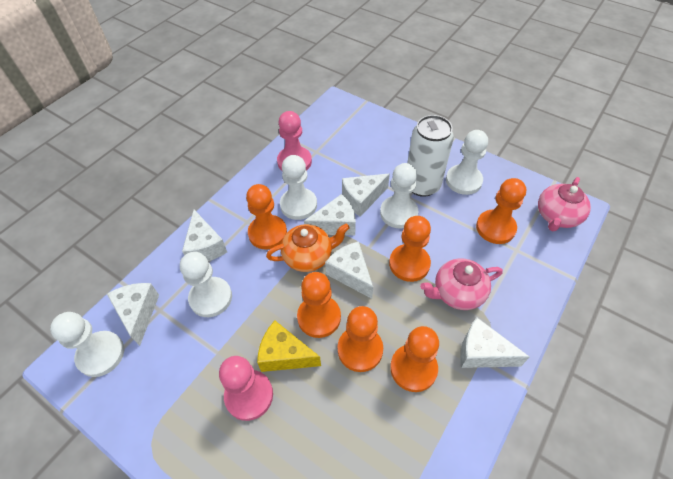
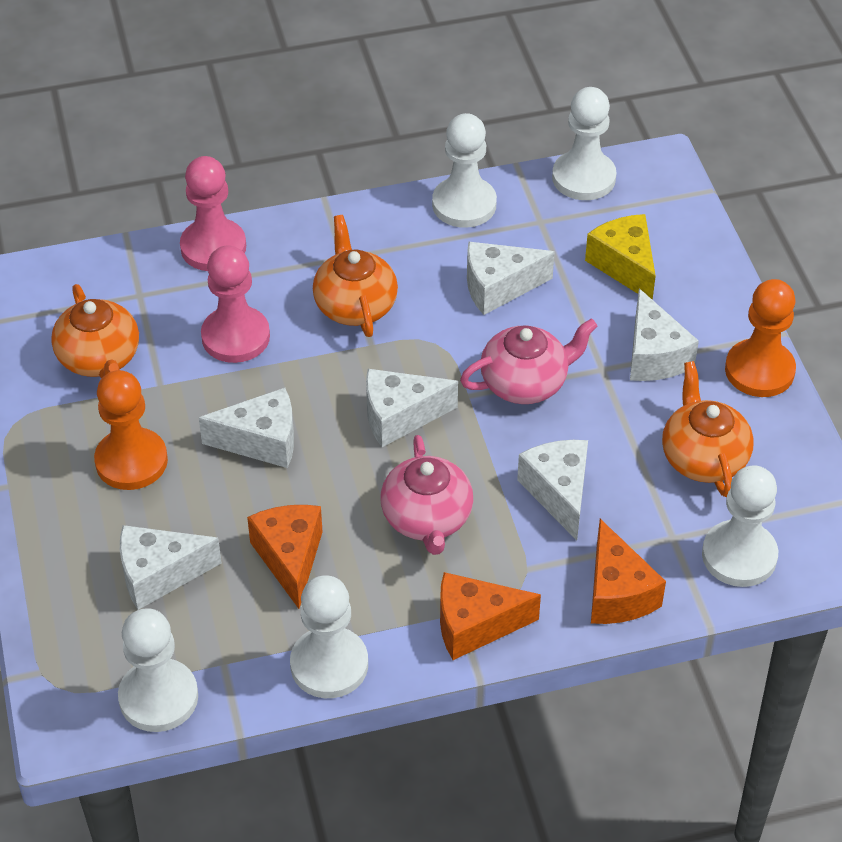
orange cheese: none = 0 -> [247,505,323,609] [440,572,541,660] [591,519,666,624] = 3
orange pawn: [246,184,287,250] [297,272,341,338] [338,306,383,372] [389,216,431,282] [390,326,439,392] [476,178,526,244] = 6 -> [94,370,168,490] [725,279,796,397] = 2
orange teapot: [266,223,350,272] = 1 -> [51,284,139,379] [313,215,398,337] [662,361,754,498] = 3
white can: [407,115,454,197] = 1 -> none = 0

